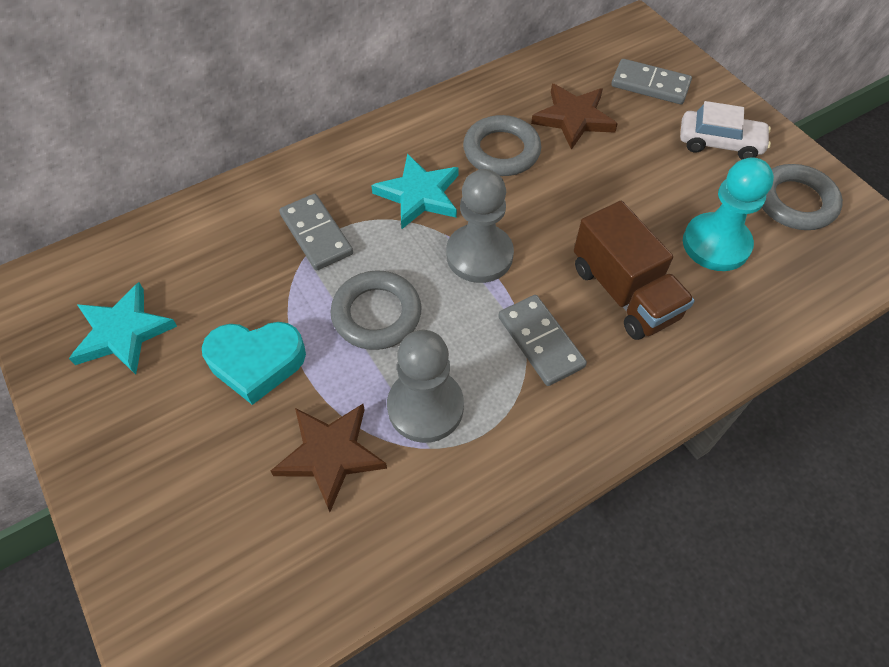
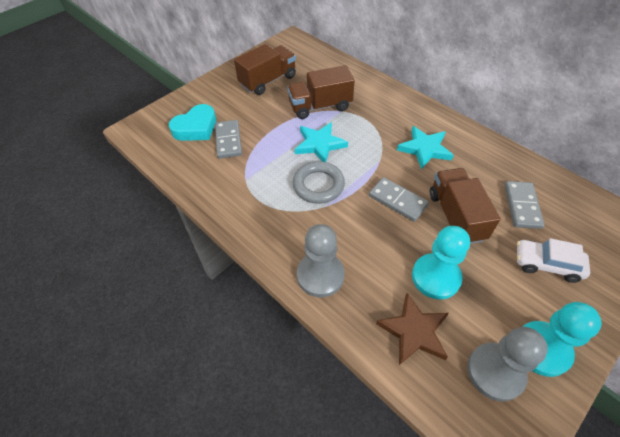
brown star: [271,404,387,512] [531,84,618,150] = 2 -> [376,293,449,365] = 1
brown truck: [574,201,695,340] = 1 -> [234,44,296,95] [287,65,355,119] [430,168,501,244] = 3
grey ring: [330,271,422,350] [463,115,541,176] [762,164,843,230] = 3 -> [293,161,345,204] = 1
turquoise pawn: [683,157,774,271] = 1 -> [412,226,470,299] [523,302,602,377] = 2

